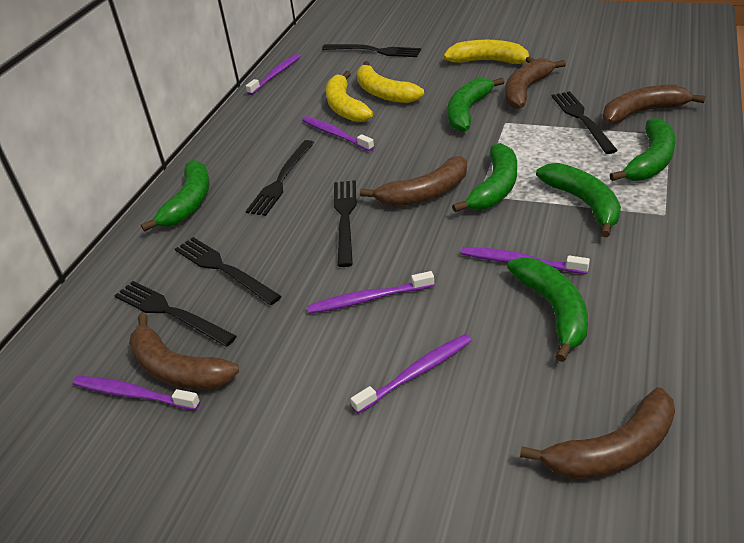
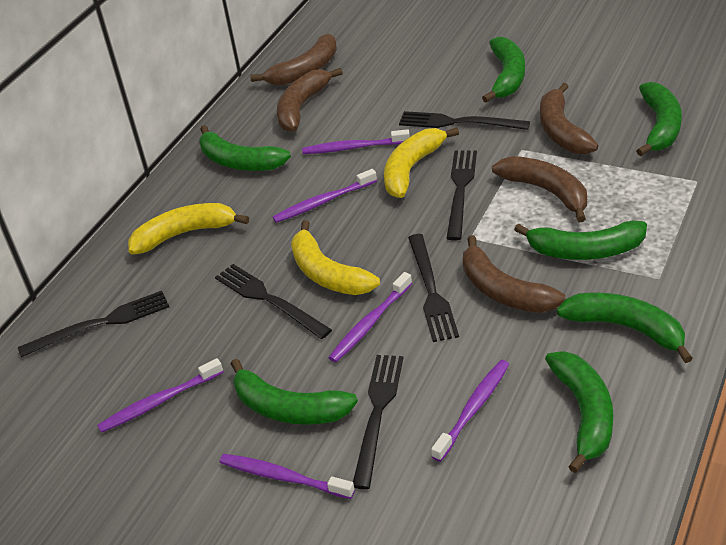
green banana: [141,160,210,232] [448,78,504,132] [452,143,517,212] [507,257,588,362] [536,163,621,237] [610,118,675,181] = 6 -> [199,125,291,171] [231,359,358,425] [482,37,525,103] [514,220,647,260] [545,351,613,473] [557,292,693,363] [636,82,682,156] = 7

